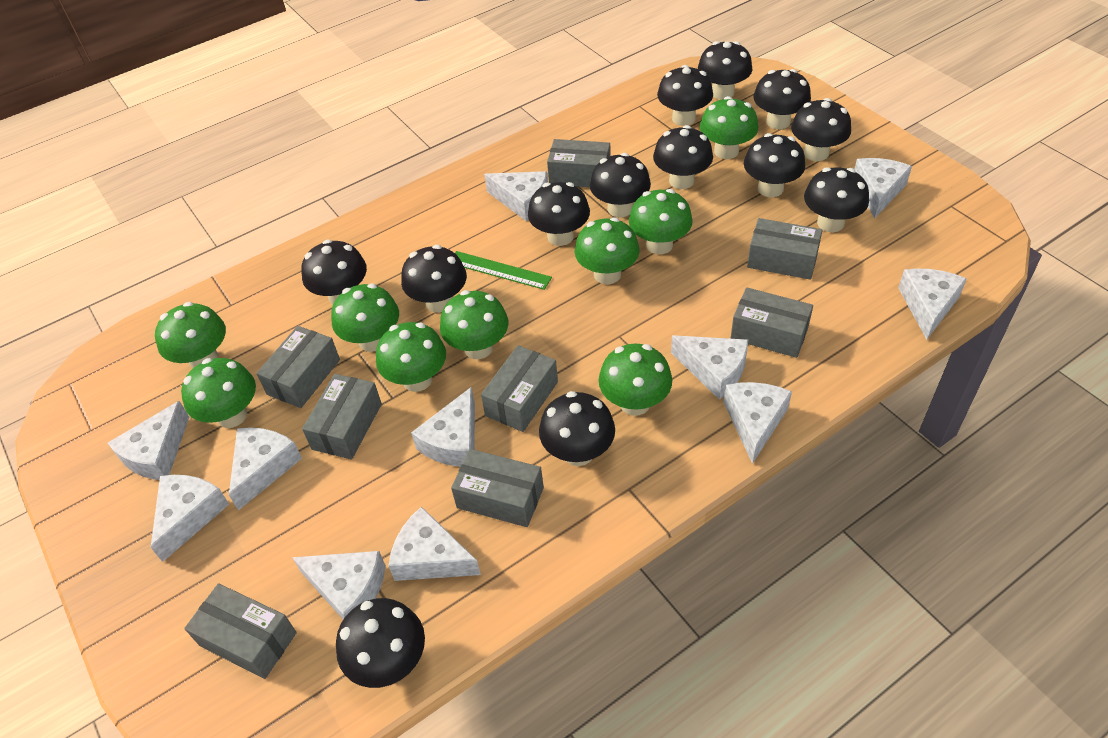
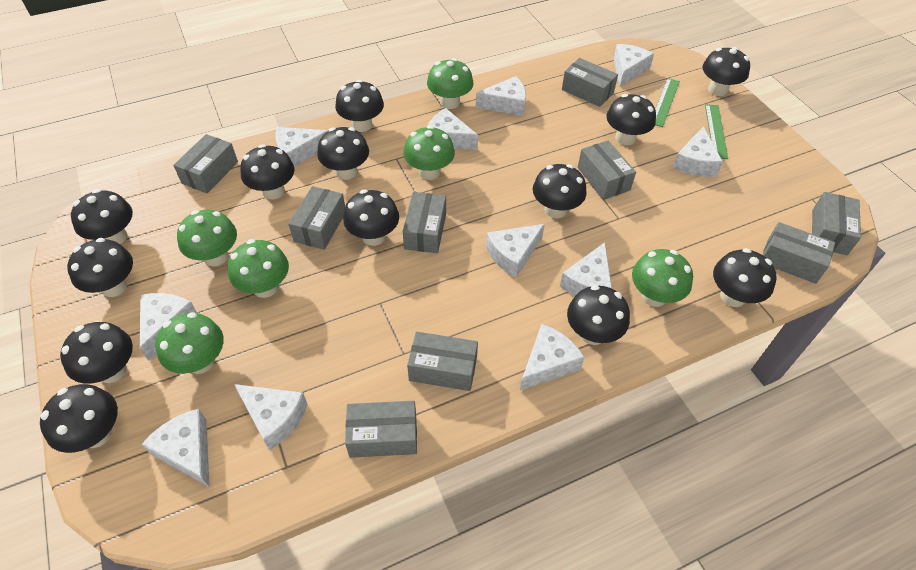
green mushroom: [155,302,226,369] [181,358,256,428] [331,283,399,352] [376,322,446,392] [440,290,508,359] [575,217,640,284] [599,344,672,416] [629,189,693,254] [700,96,758,159] = 9 -> [155,312,224,374] [177,210,237,266] [228,239,289,298] [403,126,455,180] [427,58,473,109] [632,249,693,307] = 6
green ruler: [455,251,552,290] = 1 -> [655,78,680,127] [705,104,728,159] = 2
grey box: [184,583,297,679] [256,326,340,408] [302,374,382,459] [451,449,544,527] [481,345,558,432] [547,139,611,187] [731,287,813,358] [747,218,823,280] = 8 -> [173,134,238,193] [288,186,345,250] [345,401,417,458] [403,192,446,253] [407,332,478,391] [562,58,618,107] [578,140,636,200] [763,222,835,284] [812,192,861,255] = 9

